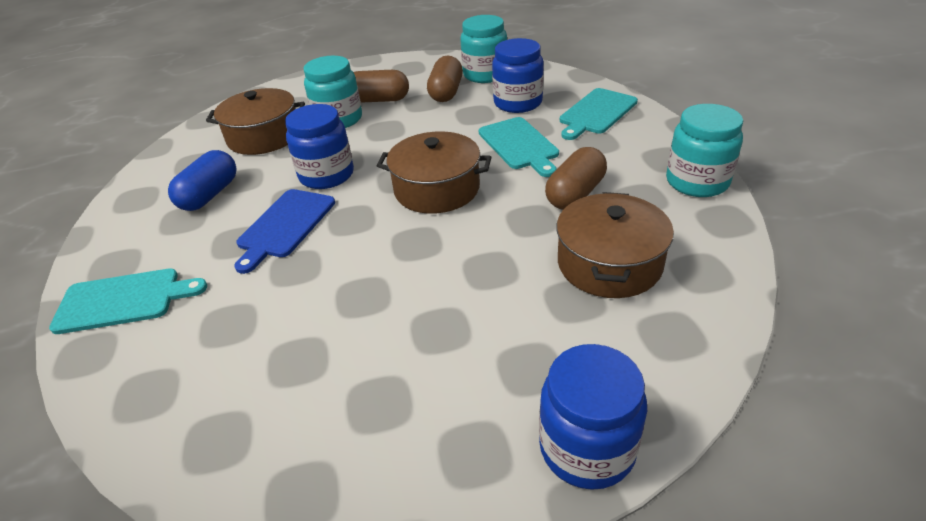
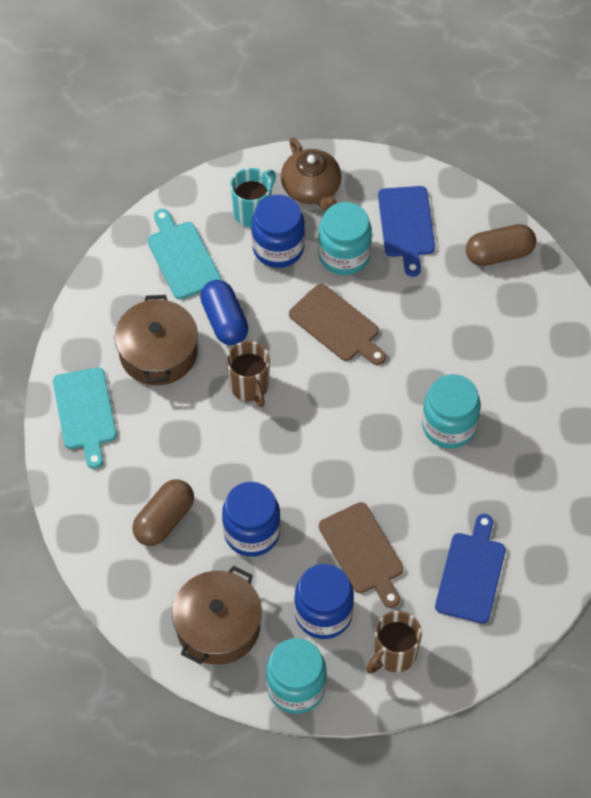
blue cutting board: [234,189,335,274] = 1 -> [378,186,435,277] [435,514,506,624] = 2
brown capsule: [353,70,409,103] [427,55,463,102] [545,147,607,210] = 3 -> [132,479,194,546] [466,224,536,266] = 2
brown cutting board: none = 0 -> [289,284,386,365] [319,502,403,608] = 2
brown mug: none = 0 -> [226,341,270,407] [366,611,422,674] = 2
brown pot: [206,88,305,155] [377,131,491,214] [556,192,674,298] = 3 -> [115,295,198,386] [172,566,262,665] = 2
brown teapot: none = 0 -> [281,137,342,211] = 1
turquoise cutting board: [49,268,207,334] [479,117,559,177] [560,88,638,140] = 3 -> [53,367,117,469] [147,209,221,299] = 2
turquoise mug: none = 0 -> [230,168,276,227] = 1

